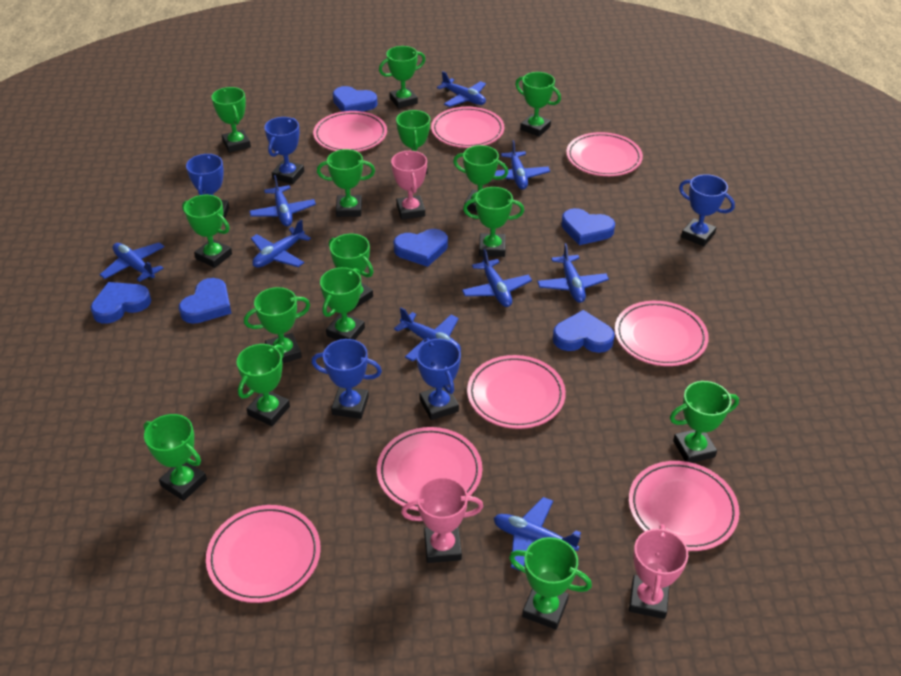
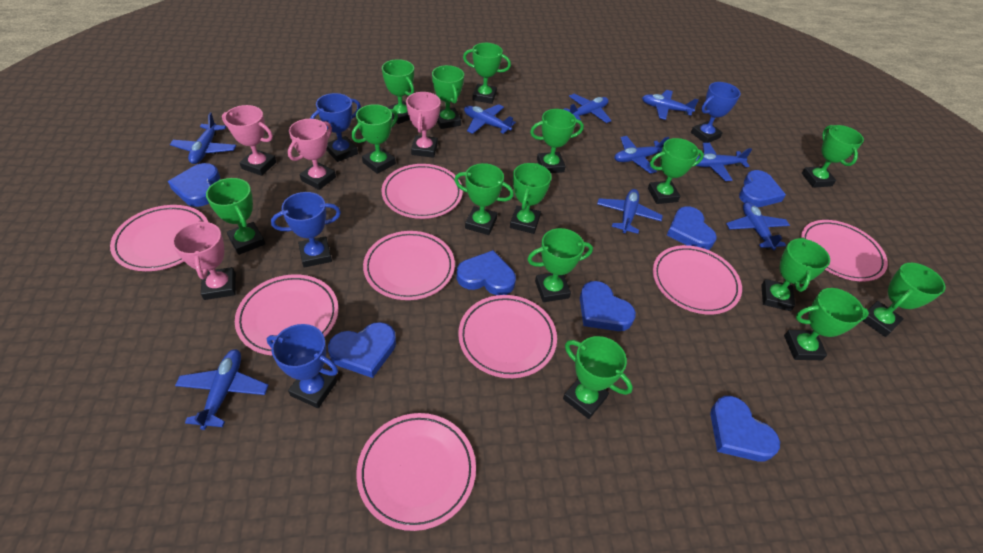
blue heart: [90,282,151,324] [179,278,232,324] [333,86,377,112] [394,229,448,267] [553,310,615,353] [561,208,615,245] = 6 -> [168,163,220,207] [328,322,396,378] [457,250,516,295] [580,281,636,331] [667,206,717,250] [710,396,780,462] [739,170,786,207] = 7
blue trophy: [186,154,229,218] [264,117,304,184] [311,339,382,419] [416,338,461,420] [679,174,735,246] = 5 -> [267,324,338,408] [271,192,341,268] [310,93,361,162] [691,82,741,143] = 4
pink trophy: [391,151,427,220] [401,477,483,563] [629,524,688,619] = 3 -> [172,220,236,300] [222,105,276,176] [288,119,336,190] [406,92,441,158] = 4

